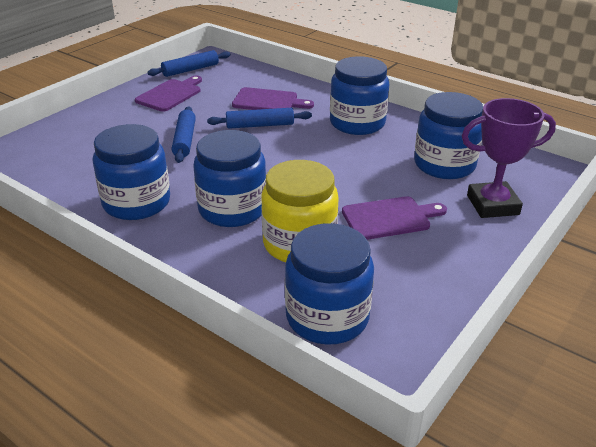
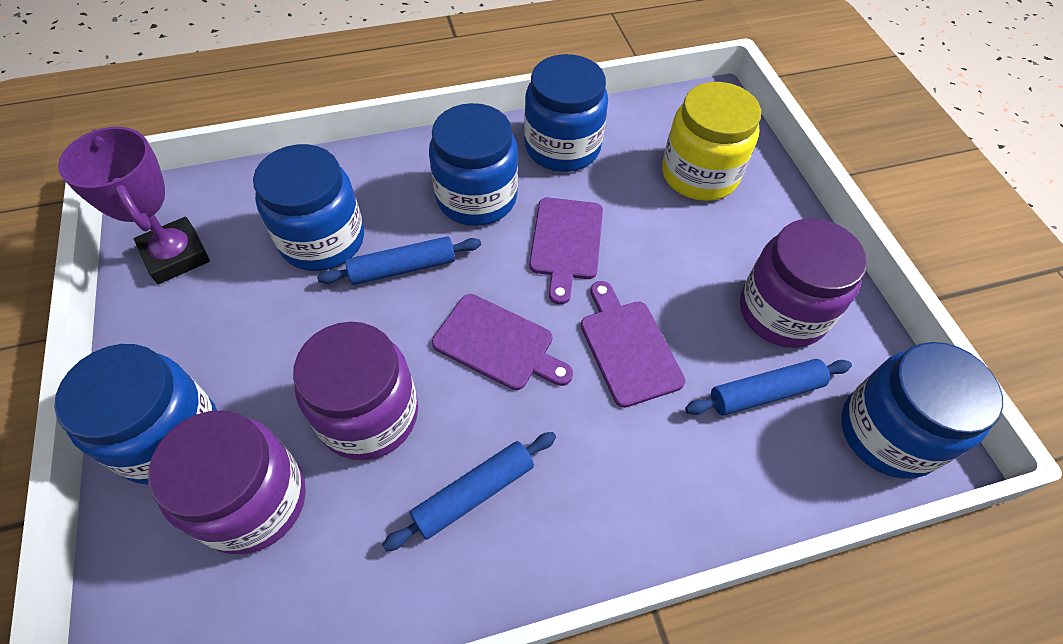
purple jar: none = 0 -> [148,410,306,554] [293,322,418,460] [740,218,867,348] = 3

